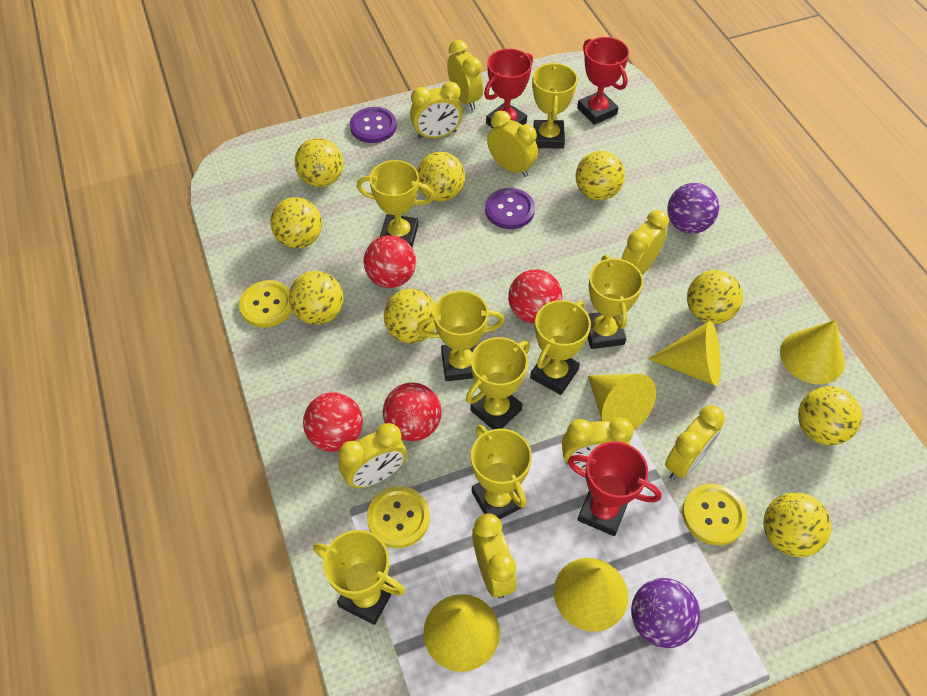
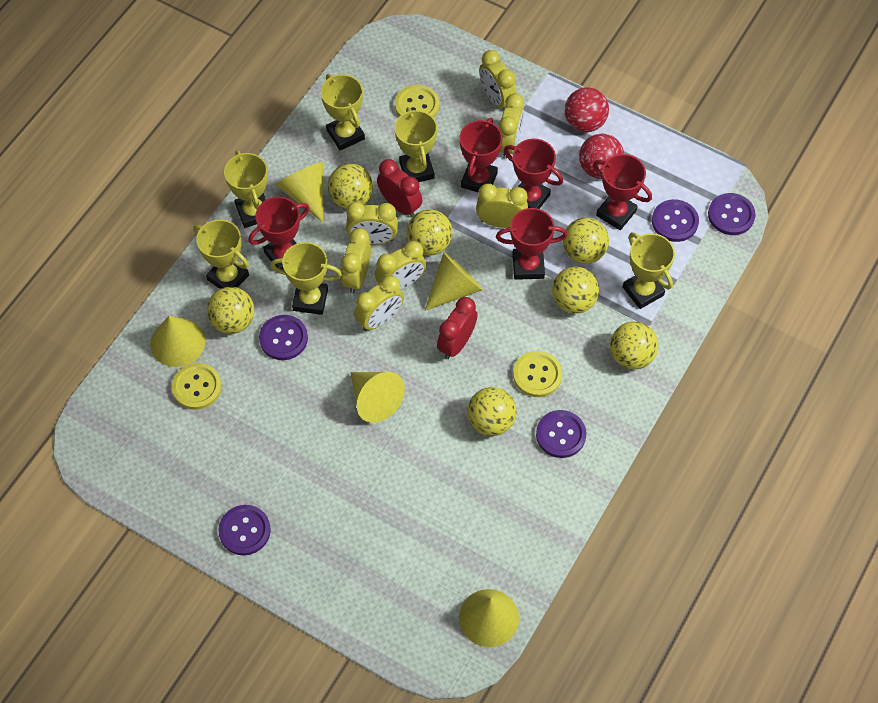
purple ball: [631,578,700,648] [667,183,719,234] = 2 -> none = 0
purple button: [350,107,397,143] [485,188,535,229] = 2 -> [218,505,271,555] [259,315,308,360] [536,410,586,458] [652,199,699,242] [708,193,756,235] = 5
red ball: [303,392,363,452] [364,235,416,288] [383,382,442,441] [508,269,562,323] = 4 -> [565,87,609,132] [579,134,624,179] = 2
red clock: none = 0 -> [377,159,422,217] [437,297,477,359] = 2
red trophy: [484,49,533,128] [568,441,661,536] [577,37,629,125] = 3 -> [248,197,309,270] [460,118,502,192] [496,208,567,280] [504,139,563,209] [593,154,652,230] = 5
yellow ball: [270,197,322,248] [289,271,344,325] [295,138,343,187] [384,289,436,344] [417,152,465,201] [576,151,625,201] [687,270,743,324] [763,492,831,557] [798,386,862,445] = 9 -> [207,287,254,334] [328,164,373,209] [407,209,453,256] [467,387,516,436] [552,267,599,314] [563,217,609,264] [610,322,658,369] = 7
yellow clock: [339,423,407,488] [410,82,463,139] [447,40,483,110] [472,513,516,599] [487,111,538,177] [562,417,633,469] [621,210,669,275] [665,405,725,480] = 8 -> [341,228,371,294] [346,202,398,245] [354,275,404,331] [375,241,426,290] [476,184,528,228] [479,50,517,109] [498,93,524,159] = 7
yellow trophy: [313,530,405,625] [357,160,434,247] [417,291,505,381] [466,337,530,429] [471,425,532,519] [530,300,591,395] [532,62,578,149] [588,255,643,349] = 8 -> [193,219,249,289] [224,150,268,228] [271,242,342,315] [321,74,365,151] [394,107,437,182] [623,232,675,309] = 6

